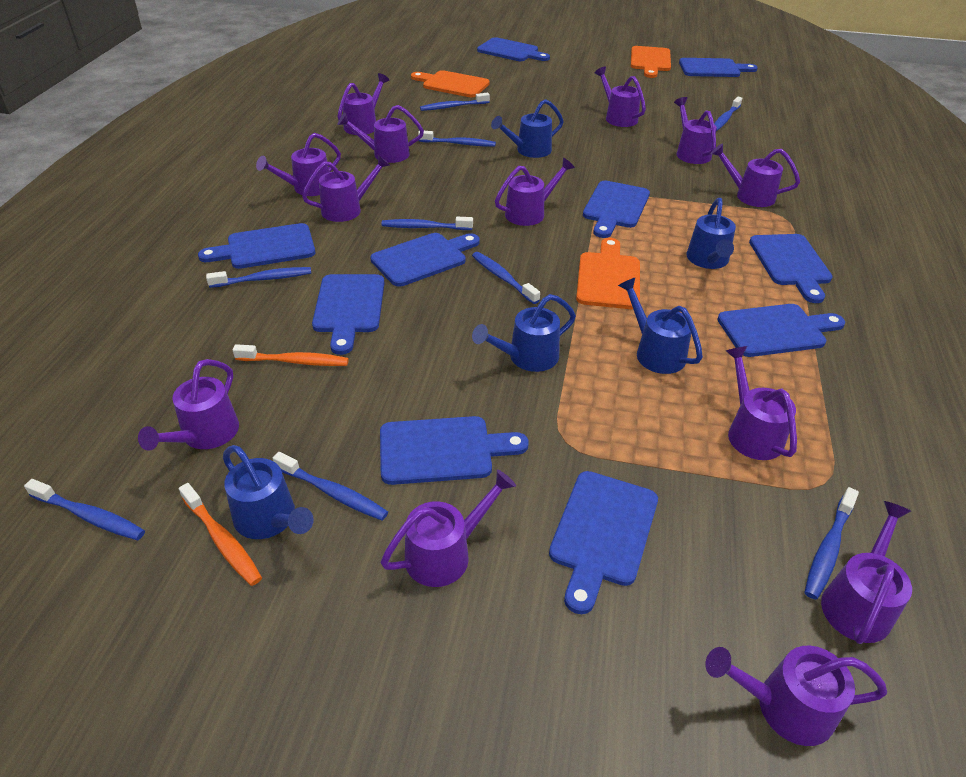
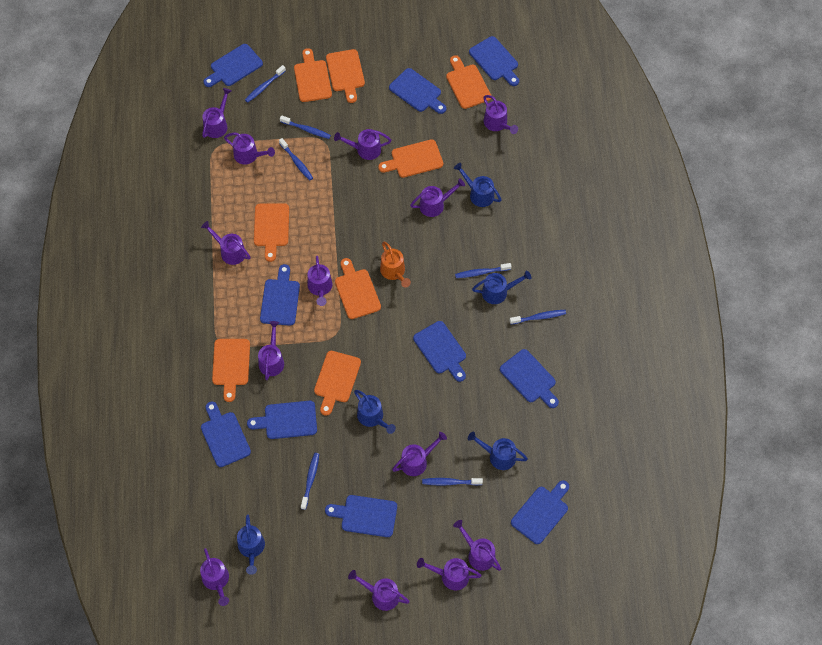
blue toothbrush: [24,479,145,540] [206,267,311,288] [273,452,388,521] [382,217,473,230] [418,131,496,147] [420,93,490,111] [472,252,540,304] [714,96,742,131] [804,487,859,600] = 9 -> [245,65,286,103] [279,138,313,181] [280,115,331,139] [301,453,319,510] [422,478,483,486] [455,263,512,278] [510,310,566,324] = 7
orange cutting board: [411,70,490,97] [576,238,640,309] [631,46,671,78] = 3 -> [212,339,250,402] [254,203,289,262] [294,48,332,102] [314,351,361,416] [326,49,365,103] [335,258,381,319] [378,139,443,178] [446,55,491,109] = 8
orange toothbrush: [179,483,262,586] [233,344,349,366] = 2 -> none = 0
orange watering can: none = 0 -> [380,242,411,287] = 1

